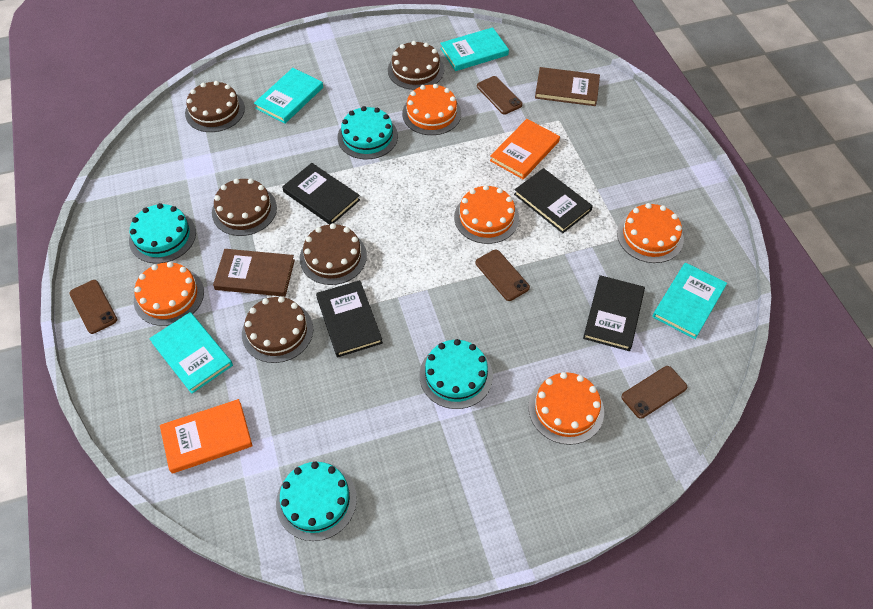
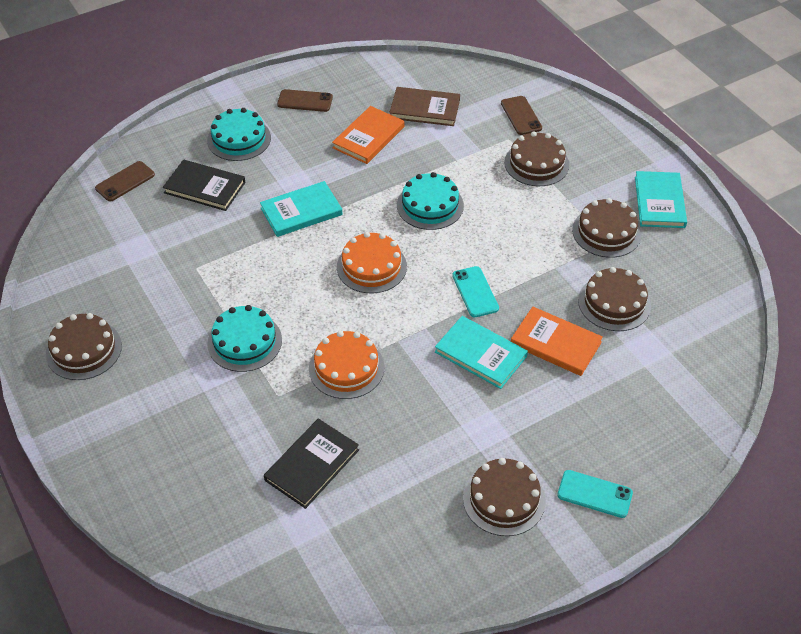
black book: [282,163,360,224] [316,280,383,357] [514,168,593,233] [583,275,645,351] = 4 -> [163,159,245,211] [264,419,359,509] = 2
brown book: [213,249,295,297] [535,67,600,106] = 2 -> [389,87,460,126] = 1
brown phone: [69,280,117,334] [476,250,530,301] [477,76,522,114] [621,366,687,419] = 4 -> [95,161,155,202] [277,89,333,112] [501,96,542,135] = 3
orange cake: [134,262,204,326] [402,84,461,135] [454,185,519,244] [529,372,604,445] [617,203,684,263] = 5 -> [309,331,384,399] [337,232,407,293] = 2
turquoise book: [149,312,233,394] [254,68,323,124] [440,27,509,71] [653,262,727,339] = 4 -> [260,181,343,237] [435,316,528,389] [635,171,687,228] = 3
turquoise cake: [129,203,196,263] [276,462,357,541] [338,106,398,159] [419,339,493,409] = 4 -> [207,108,271,161] [207,305,282,372] [397,172,464,230] = 3
turquoise phone: none = 0 -> [452,266,499,317] [557,470,633,518] = 2

